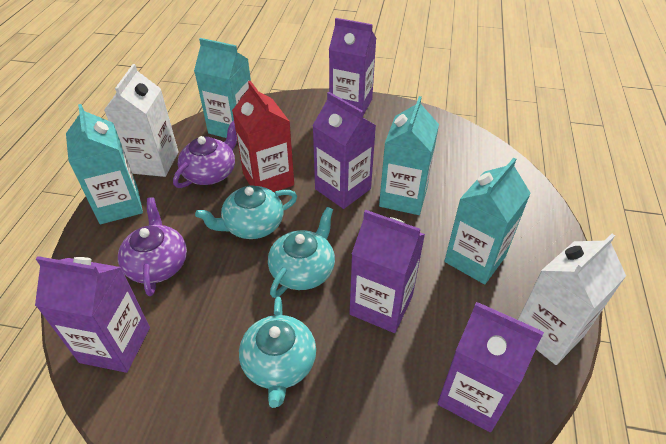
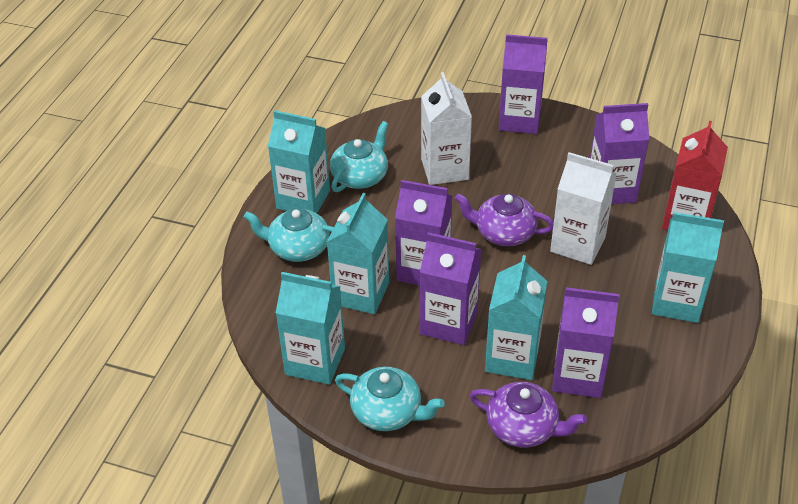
turquoise carton: [66,104,143,224] [194,38,251,138] [379,96,439,215] [444,158,531,284] = 4 -> [268,110,330,213] [276,272,345,385] [327,193,389,314] [485,255,547,380] [652,212,724,323] = 5

